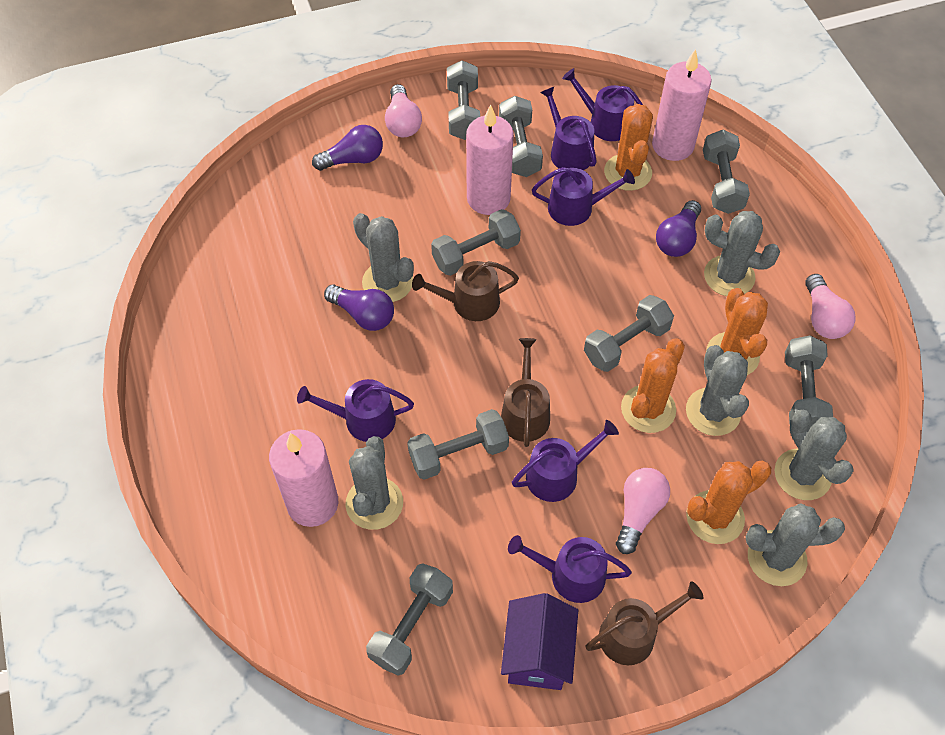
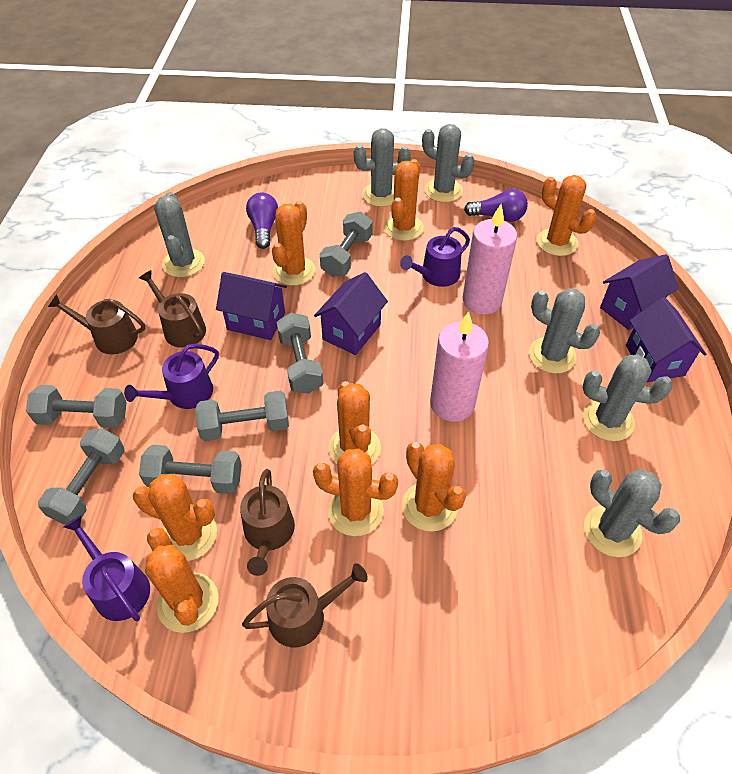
brown watering can: [412,261,519,321] [501,338,550,447] [585,581,703,665] = 3 -> [48,294,145,354] [139,270,206,348] [240,469,295,576] [242,563,368,648] = 4
grey dumbbell: [366,563,453,676] [407,409,509,480] [431,209,521,276] [447,60,480,140] [499,96,543,177] [584,295,674,372] [703,130,750,214] [785,336,833,430] = 8 -> [26,385,127,428] [38,428,125,524] [139,445,242,494] [195,391,289,441] [277,313,323,394] [320,212,373,277] = 6
orange cactus: [604,104,653,191] [621,338,685,433] [686,461,771,544] [706,288,768,375] = 4 -> [133,474,217,561] [145,528,219,633] [272,201,315,286] [313,449,398,536] [328,381,381,465] [384,159,424,241] [402,442,467,532] [537,175,596,256] = 8
pink candle: [269,429,339,527] [466,105,514,215] [652,49,712,161] = 3 -> [430,311,489,422] [463,204,517,315] = 2
pink light bulb: [385,84,422,137] [616,468,670,554] [806,274,856,339] = 3 -> none = 0
purple house: [501,593,578,690] = 1 -> [216,272,287,340] [314,272,388,355] [600,254,679,330] [626,297,706,382] = 4
purple light bulb: [312,125,383,171] [324,284,394,331] [656,200,701,257] = 3 -> [246,193,278,249] [464,189,528,222] = 2
purple watering can: [297,379,414,442] [508,535,632,603] [512,420,619,502] [532,167,635,226] [540,87,597,170] [562,68,643,141] = 6 -> [63,515,150,621] [124,344,219,409] [400,227,470,287] = 3

